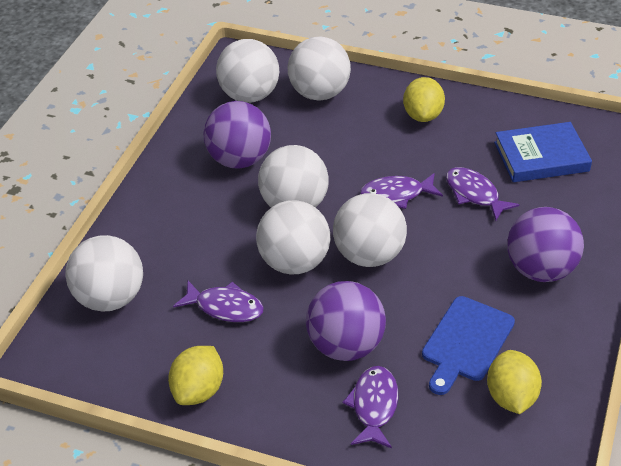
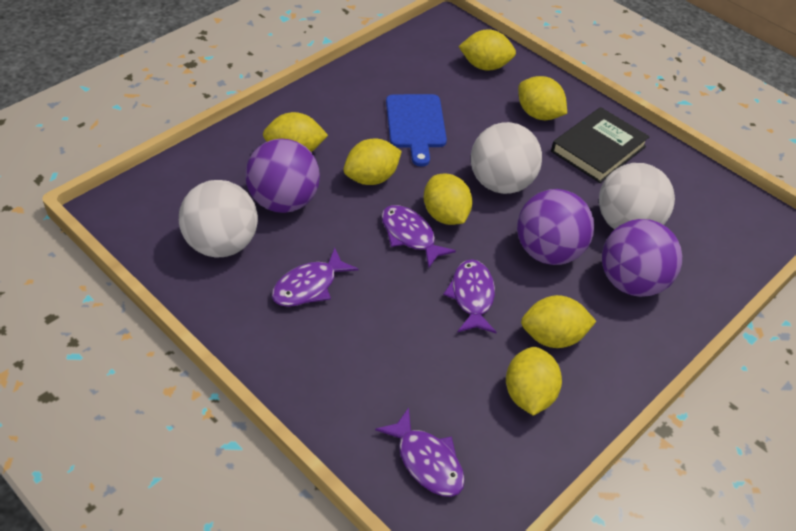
black book: none = 0 -> [551,107,650,183] = 1
blue book: [494,122,592,182] = 1 -> none = 0
white ball: [65,235,143,312] [216,39,279,103] [256,200,330,275] [258,145,329,208] [288,36,351,100] [333,193,407,267] = 6 -> [179,180,258,258] [471,122,542,194] [599,163,675,229] = 3
yellow lemon: [168,346,223,405] [403,77,445,122] [487,350,542,414] = 3 -> [263,112,328,152] [343,139,402,185] [424,173,472,225] [458,29,516,71] [506,347,562,416] [518,76,567,120] [521,295,596,348] = 7

